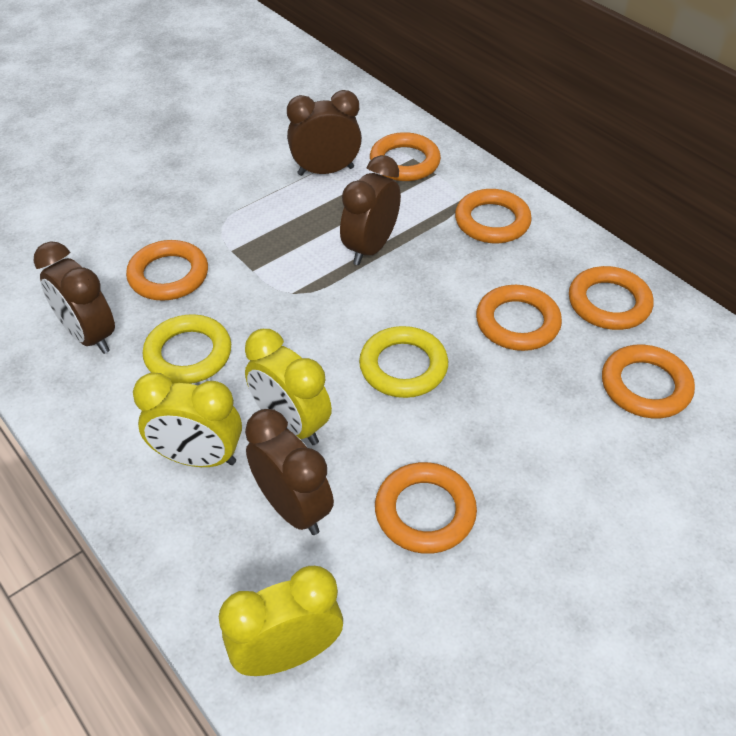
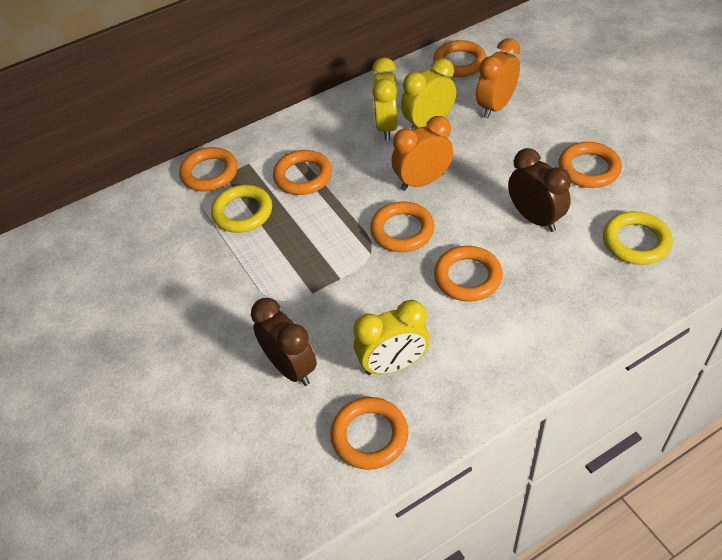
brown clock: [33,241,115,354] [245,409,334,535] [287,90,362,176] [340,155,401,265] = 4 -> [251,298,317,386] [508,148,571,232] = 2
orange clock: none = 0 -> [391,116,453,191] [476,38,520,119] = 2

